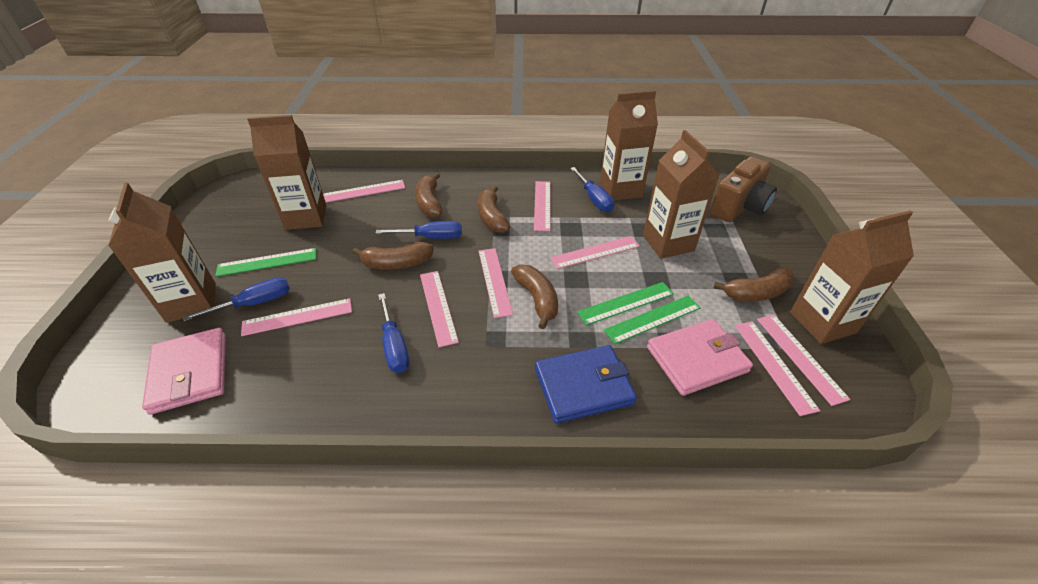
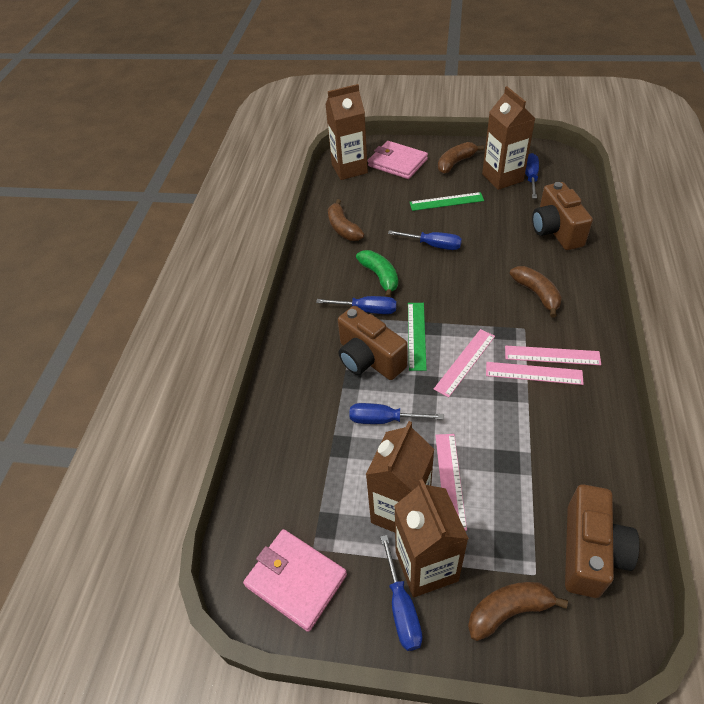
blue screwdriver: [183,277,290,321] [375,221,462,239] [378,293,409,373] [570,167,614,212] = 4 -> [316,296,397,314] [349,403,444,424] [380,535,423,651] [388,230,462,250] [525,153,539,199] = 5
blue wallet: [535,345,637,424] = 1 -> none = 0
brown banana: [352,242,434,270] [415,172,442,218] [478,185,510,233] [511,265,558,329] [714,267,794,302] = 5 -> [328,199,364,241] [438,142,484,174] [468,582,568,641] [510,266,562,318] = 4
brown camera: [710,157,777,222] = 1 -> [338,306,408,380] [532,182,593,250] [565,484,639,598] = 3
brown carton: [108,183,216,323] [247,115,327,230] [600,90,658,201] [643,130,719,259] [790,210,914,344] = 5 -> [325,84,368,180] [366,421,434,533] [394,479,469,597] [482,86,535,190] = 4
green banana: none = 0 -> [356,250,398,297] = 1
green ruler: [215,248,316,277] [577,282,674,325] [604,296,701,344] = 3 -> [408,303,427,371] [410,192,484,211] = 2
pink ruler: [241,298,352,336] [323,180,405,203] [420,271,459,347] [479,248,513,318] [534,181,550,231] [550,236,640,269] [735,321,820,416] [757,314,851,406] = 8 -> [434,329,495,398] [435,434,467,531] [486,362,584,385] [505,346,601,365] = 4

